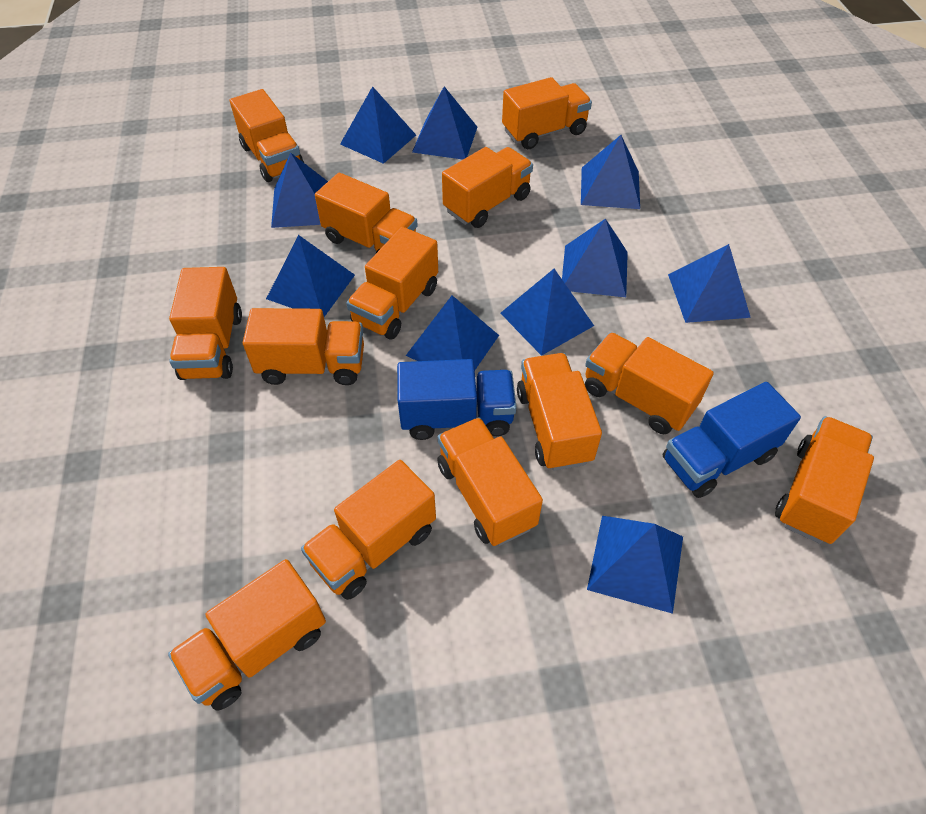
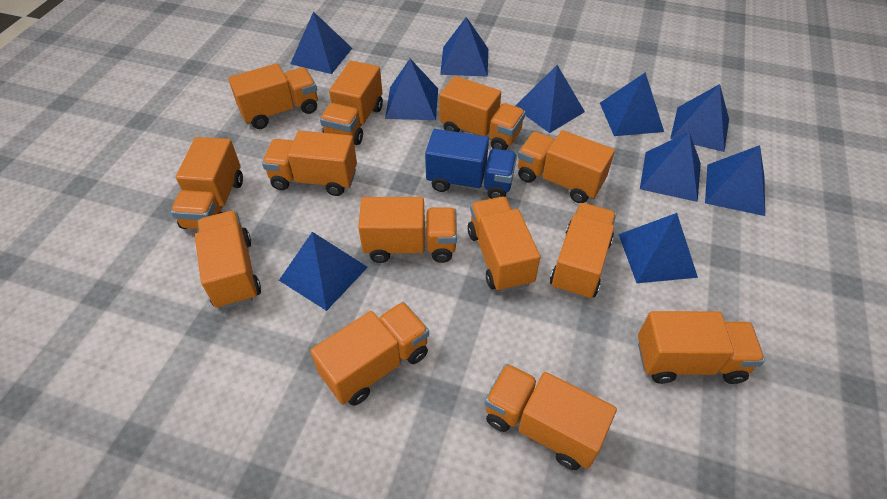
blue truck: [397,359,516,440] [663,382,801,498] = 2 -> [425,129,517,199] = 1

